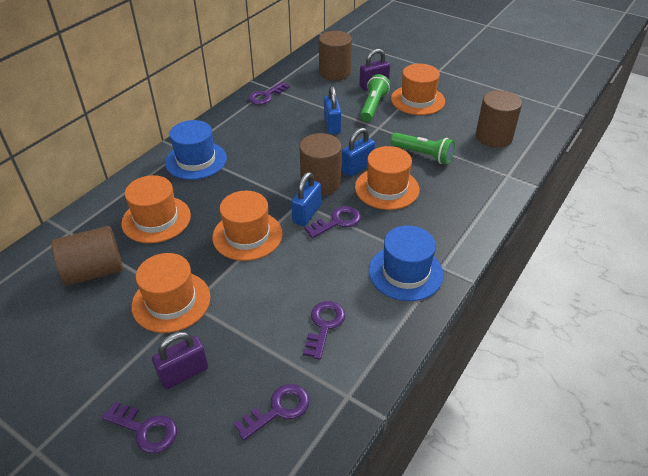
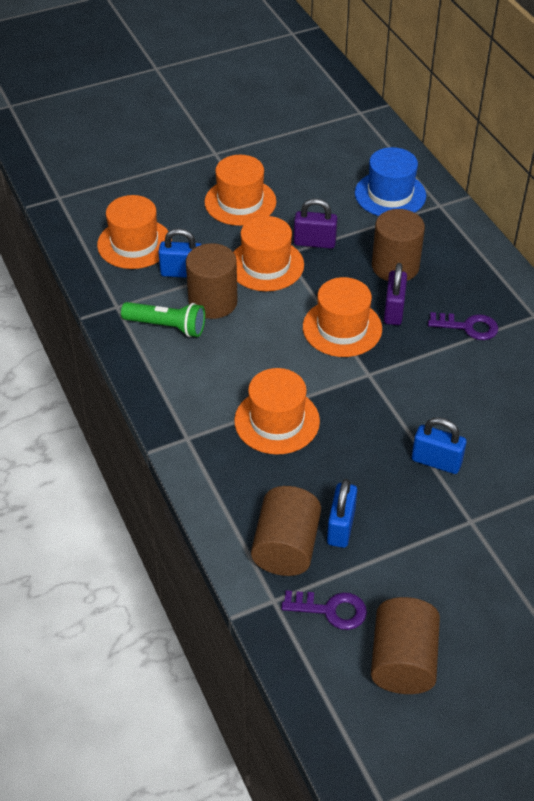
blue hat: [165,120,227,180] [369,226,444,301] = 2 -> [355,147,426,216] = 1
green flashlight: [360,74,390,122] [390,133,455,164] = 2 -> [121,302,205,337] = 1
purple key: [102,401,177,453] [234,384,309,441] [248,82,290,105] [303,301,345,360] [304,206,361,238] = 5 -> [281,590,367,630] [428,312,499,340] = 2

